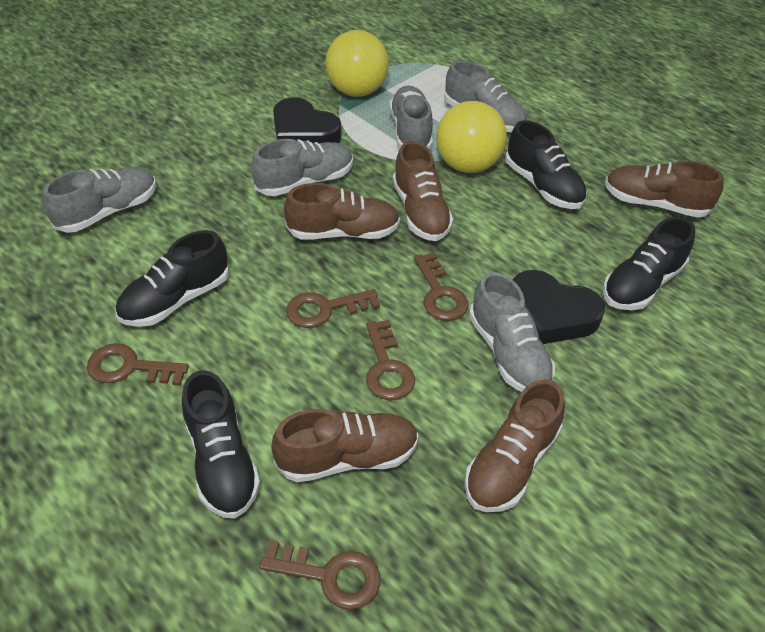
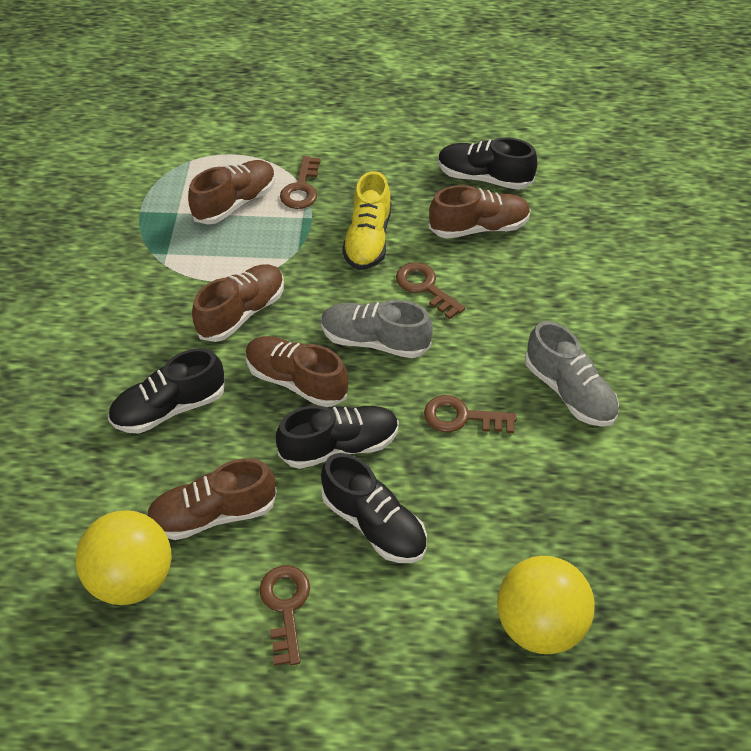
black heart: [273,97,341,143] [513,270,605,344] = 2 -> none = 0
brown key: [87,343,189,386] [259,540,380,610] [286,289,380,328] [366,320,415,400] [414,253,469,321] = 5 -> [259,566,310,666] [280,156,321,209] [396,262,465,319] [424,395,517,433] = 4
grey shoe: [43,166,156,233] [251,139,353,196] [389,86,433,150] [444,60,527,132] [469,272,555,392] = 5 -> [321,300,433,358] [525,321,619,427] = 2
yellow shoe: none = 0 -> [342,171,391,270] = 1

